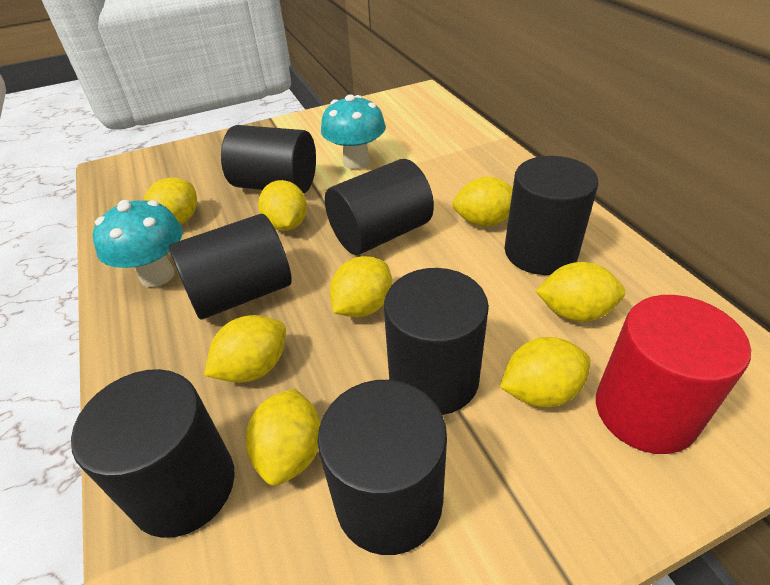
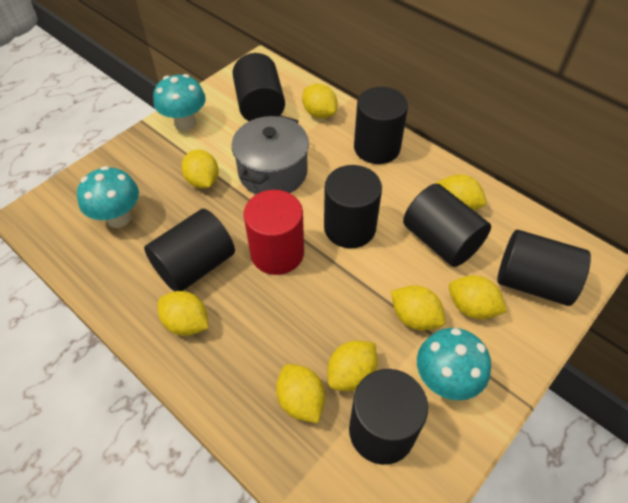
grey pot: none = 0 -> [232,115,309,194] = 1
turquoise mushroom: [92,200,183,287] [321,94,386,169] = 2 -> [77,166,139,228] [153,74,206,131] [417,328,491,400] = 3

